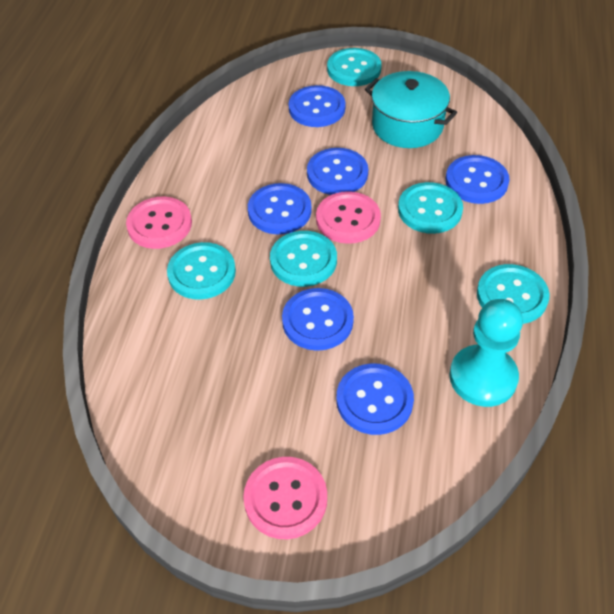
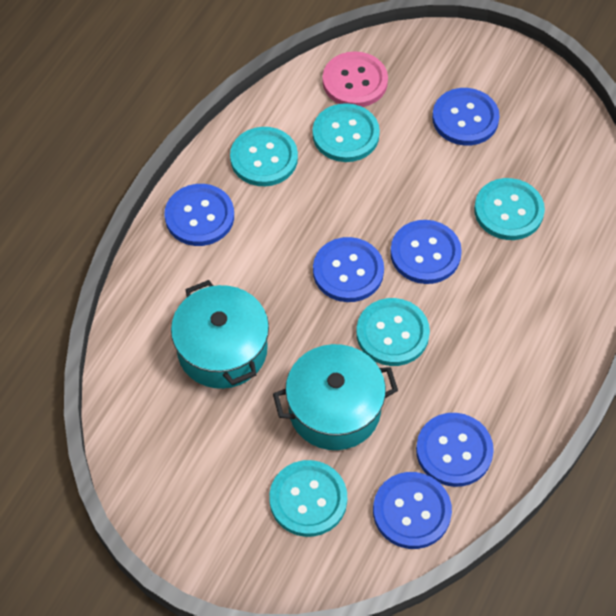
pink button: [126,197,192,249] [243,457,327,539] [316,191,381,244] = 3 -> [323,51,388,107] = 1
turquoise pawn: [449,299,523,407] = 1 -> none = 0
turquoise pot: [365,71,457,148] = 1 -> [171,280,269,389] [273,344,398,450] = 2

